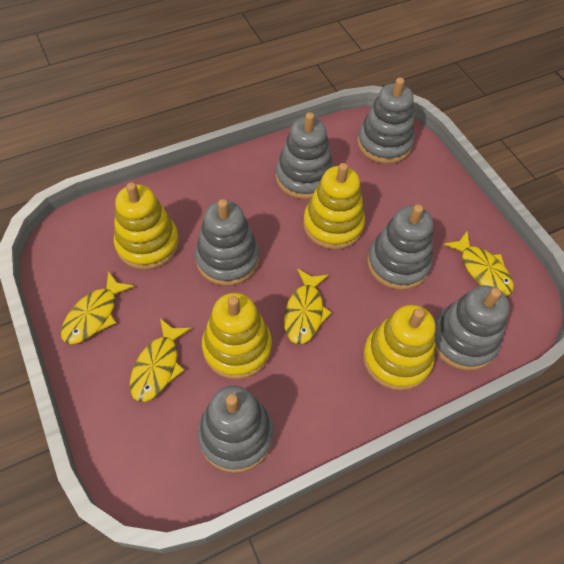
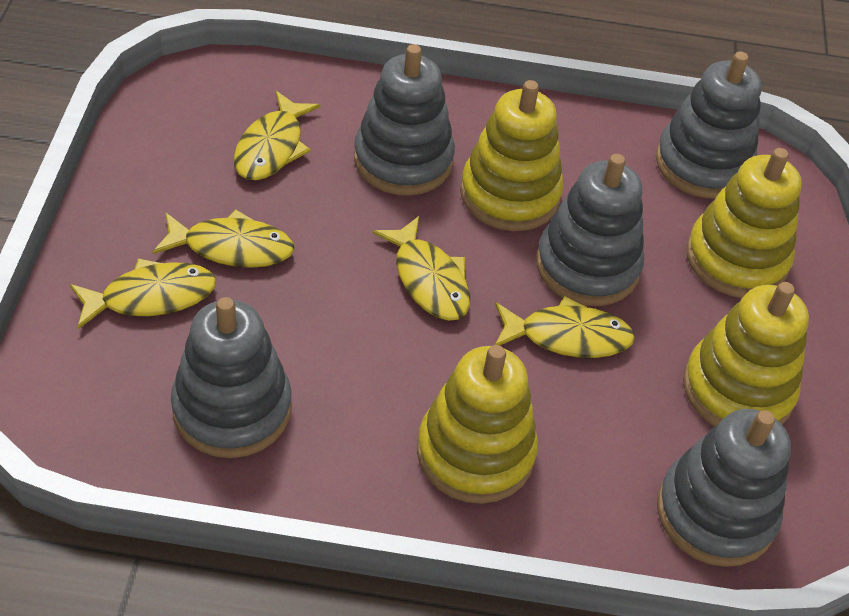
grey stacking toy: [195,199,259,286] [198,386,274,473] [275,112,334,199] [357,78,414,164] [367,204,433,290] [435,285,510,371] = 6 -> [171,297,292,458] [354,44,455,196] [536,154,644,306] [656,51,762,198] [657,409,791,567] = 5
yellow fish: [61,271,135,344] [130,318,191,402] [284,269,332,344] [444,232,514,296] = 4 -> [69,258,216,329] [153,209,295,268] [234,91,320,180] [372,216,470,321] [495,296,635,358] = 5

